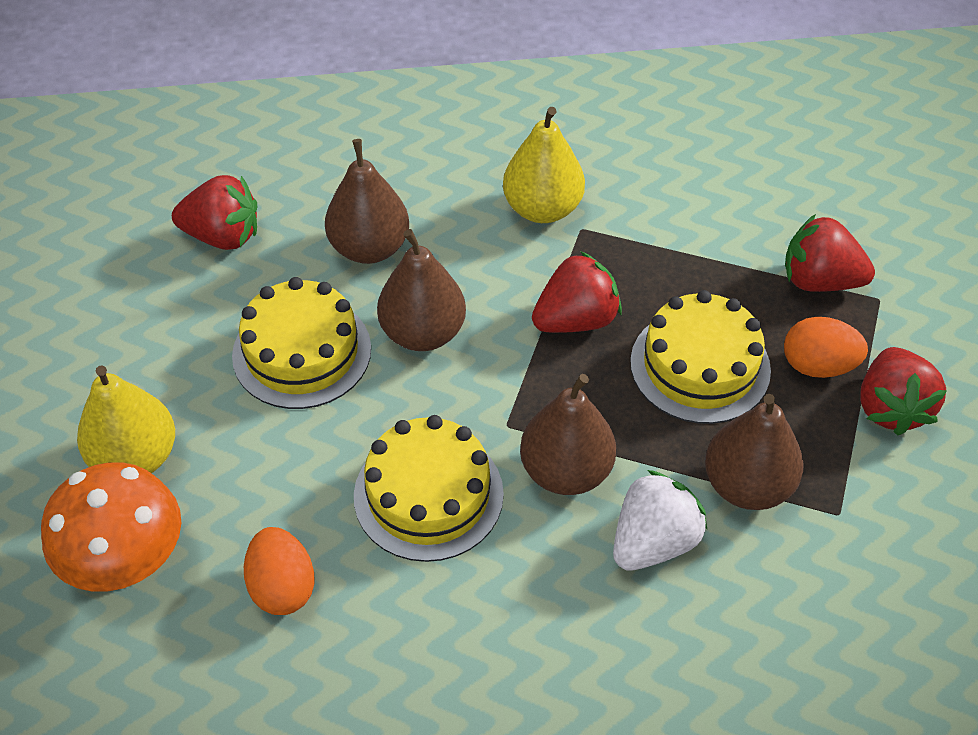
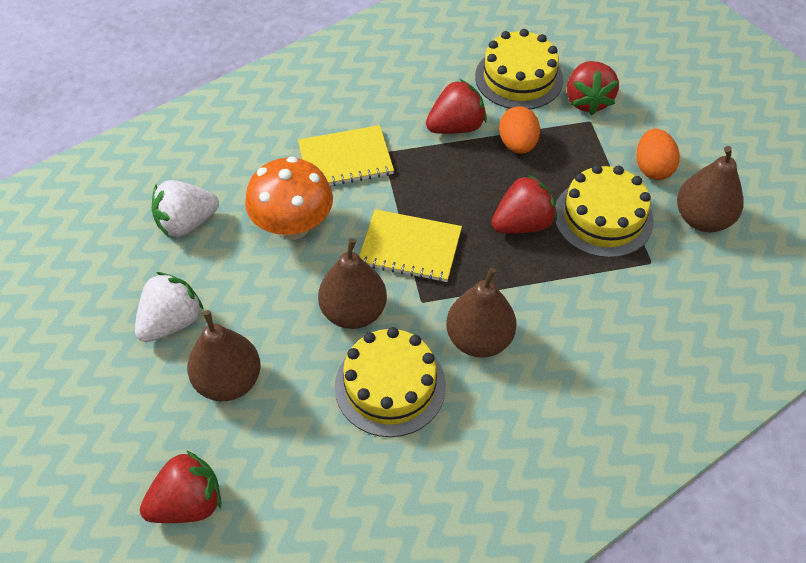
white strawberry: [613,470,708,571] = 1 -> [135,272,204,342] [152,180,219,237] = 2
yellow notebook: none = 0 -> [298,125,394,186] [359,209,462,282] = 2
yellow pear: [77,365,175,473] [503,107,585,223] = 2 -> none = 0

